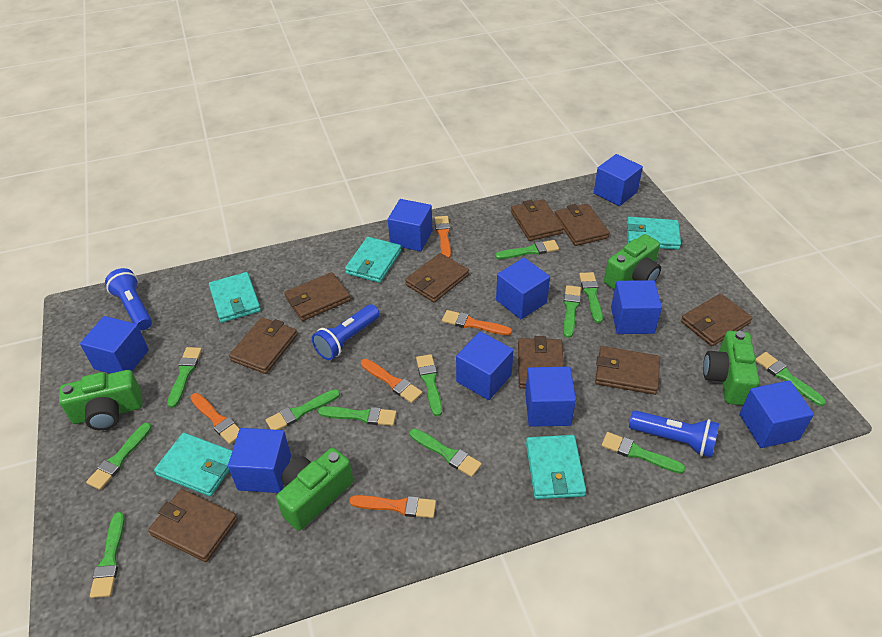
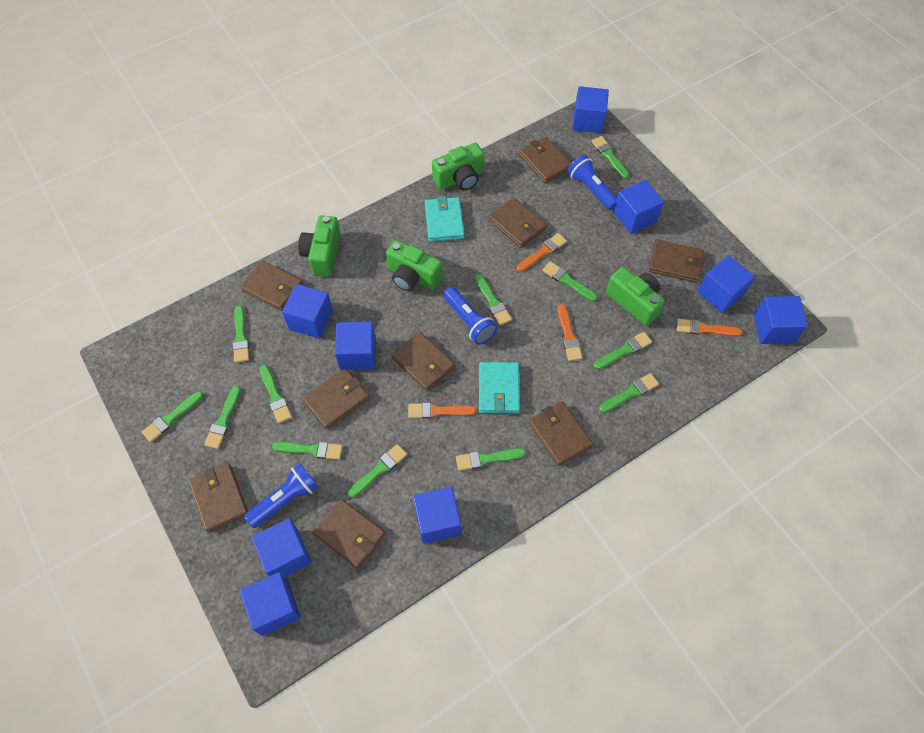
orange brush: [190,393,240,444] [349,495,436,518] [361,359,422,403] [435,216,451,258] [442,310,512,336] = 5 -> [408,403,476,419] [517,233,567,272] [558,304,582,361] [677,319,742,336] = 4
turquoise wallet: [154,433,232,496] [209,272,261,323] [345,237,401,283] [526,435,586,499] [627,217,681,250] = 5 -> [425,196,464,242] [479,362,520,414] = 2

